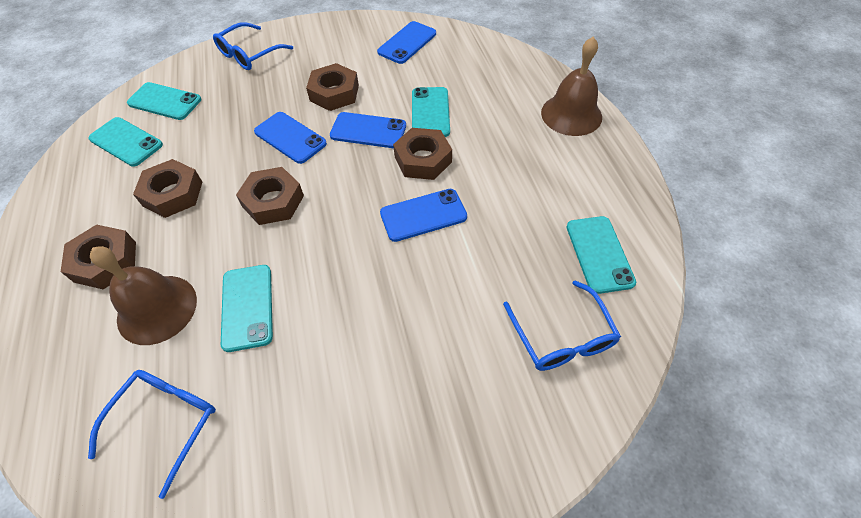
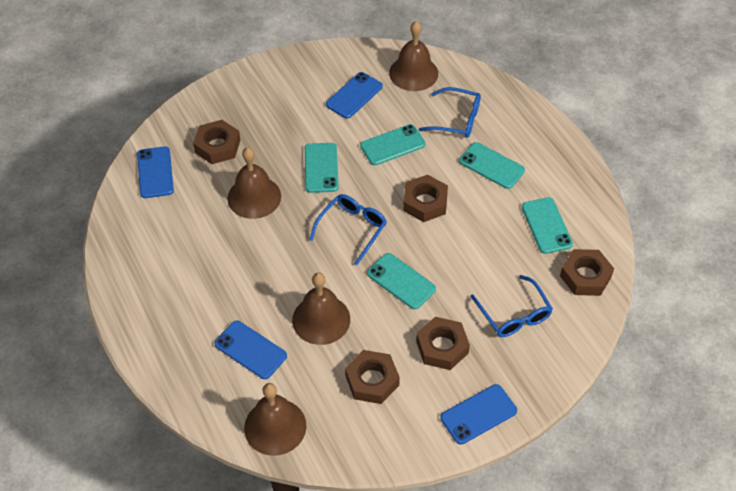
brown bell: [90,246,197,345] [541,36,602,136] = 2 -> [227,147,281,219] [244,383,306,456] [292,273,350,345] [389,21,438,91] = 4

